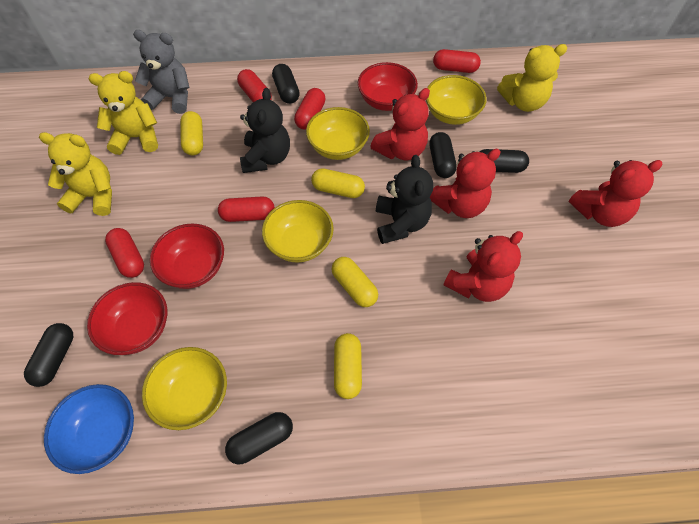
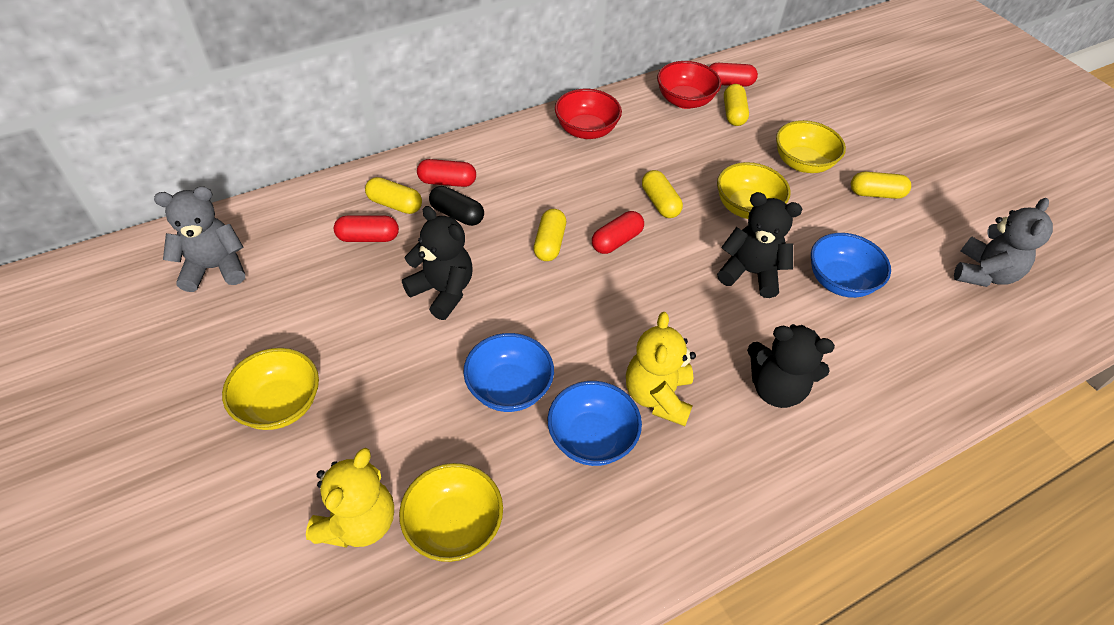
black capsule: [24,323,73,387] [225,412,293,464] [272,64,300,104] [429,132,457,178] [480,149,529,173] = 5 -> [429,186,484,226] = 1
black teddy bear: [240,88,290,173] [376,155,433,244] = 2 -> [402,206,473,320] [717,192,802,298] [747,324,835,408] = 3
blue bowl: [44,384,134,474] = 1 -> [463,333,554,412] [548,381,642,466] [811,233,891,298] = 3
grey teddy bear: [133,30,190,114] = 1 -> [154,186,245,292] [954,198,1053,287] = 2
red bowl: [87,282,167,355] [150,224,224,289] [358,62,418,111] = 3 -> [555,89,622,139] [657,61,721,109] = 2
red capsule: [105,228,144,278] [218,196,275,222] [237,69,272,102] [294,88,326,130] [433,49,481,73] = 5 -> [334,216,399,242] [417,159,476,187] [592,211,644,254] [709,63,758,87] = 4
red teddy bear: [370,88,430,160] [430,149,501,218] [443,231,523,302] [569,160,662,227] = 4 -> none = 0
yellow capsule: [180,111,203,155] [311,168,365,198] [331,257,378,307] [334,333,362,399] = 4 -> [365,177,422,214] [534,209,566,261] [642,170,683,218] [724,84,749,126] [851,172,911,199] = 5
yellow teddy bear: [39,132,112,216] [89,71,158,155] [497,44,568,112] = 3 -> [306,448,394,547] [626,312,696,426] = 2

